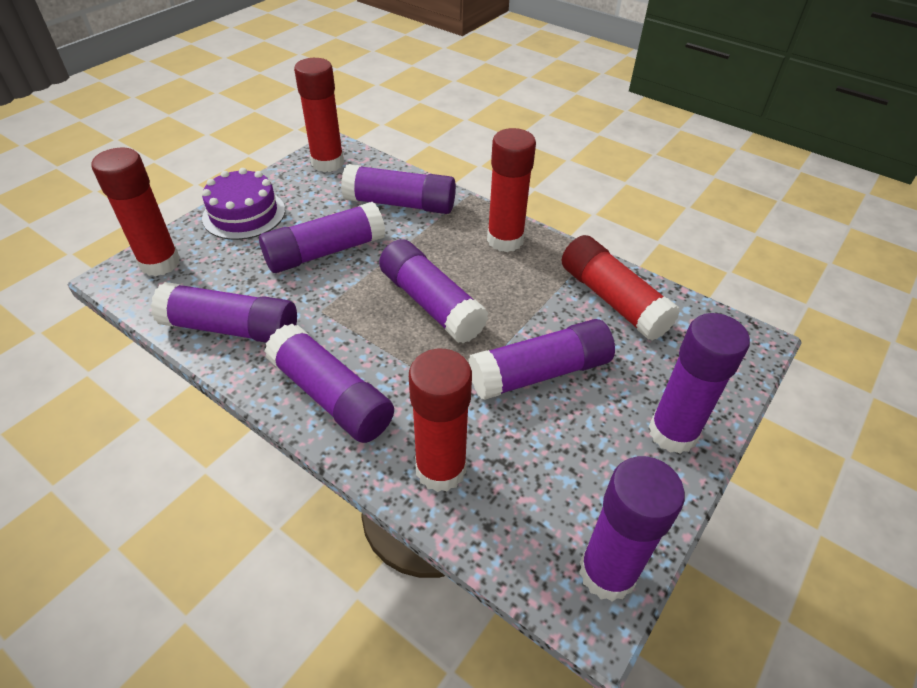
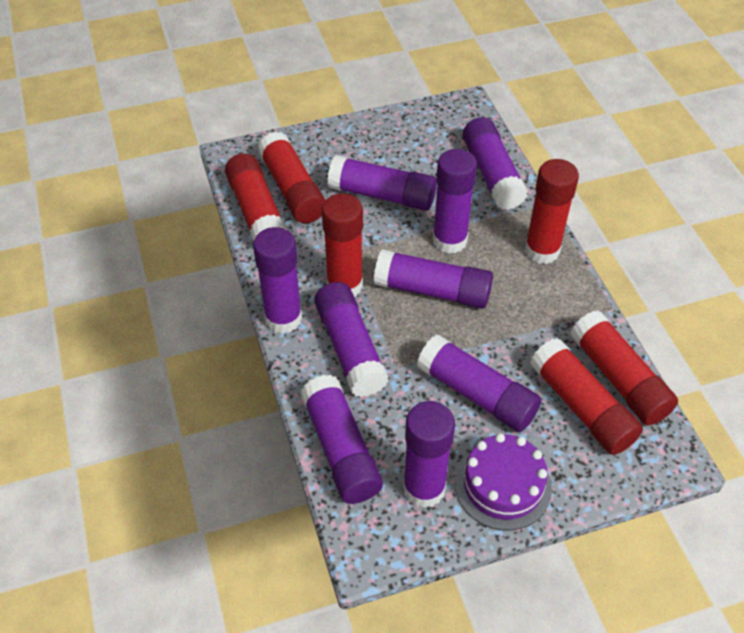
purple glue stick: [151,282,297,343] [259,202,385,273] [264,324,394,443] [341,164,456,214] [379,239,488,343] [468,319,615,400] [579,456,685,602] [649,313,750,454] = 8 -> [253,227,302,334] [301,375,383,504] [314,282,389,397] [327,155,437,211] [374,249,493,309] [403,401,455,508] [417,335,541,432] [432,149,477,254] [463,117,528,210] = 9
red glue stick: [91,148,180,276] [294,58,344,172] [409,349,472,492] [487,128,536,252] [562,235,680,341] = 5 -> [225,153,287,242] [258,132,326,223] [322,193,363,297] [525,159,579,264] [530,338,643,455] [570,310,678,426] = 6

